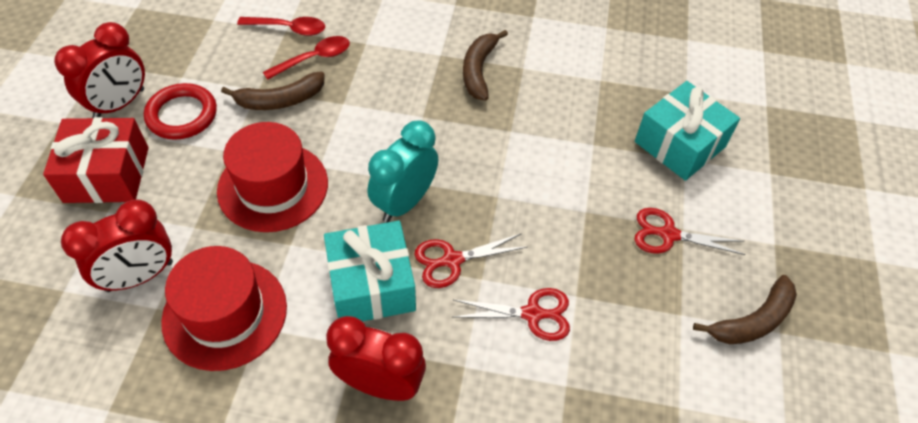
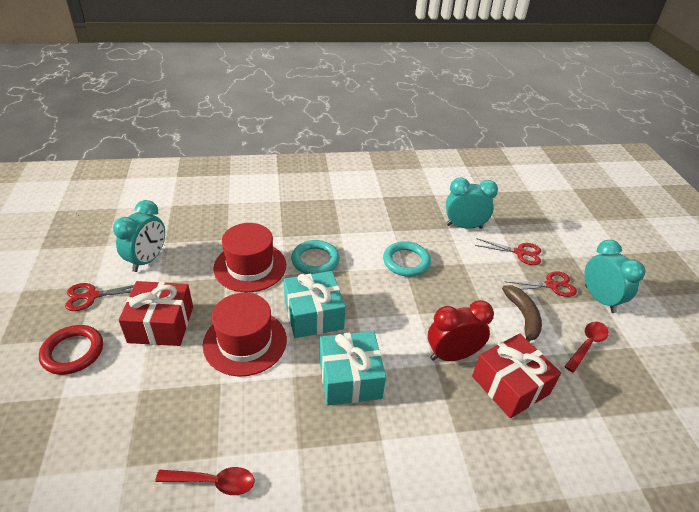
brown banana: [221,71,325,110] [463,30,508,101] [693,275,797,344] = 3 -> [502,285,542,342] = 1
red clock: [54,22,145,118] [61,199,173,292] [326,316,426,401] = 3 -> [428,300,494,361] = 1
red gift: [43,117,148,203] = 1 -> [119,281,193,346] [472,333,561,418] = 2
turquoise clock: [368,120,438,222] = 1 -> [113,200,165,272] [446,178,498,229] [584,240,646,313] = 3
turquoise ring: none = 0 -> [291,240,340,274] [383,241,431,277] = 2

